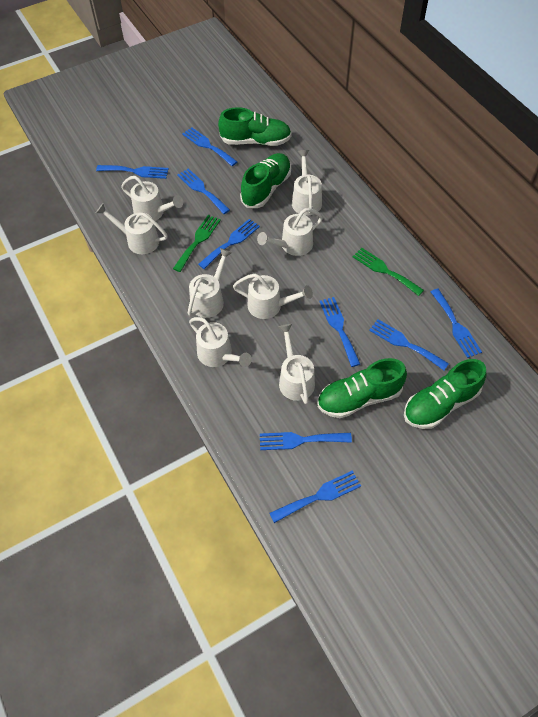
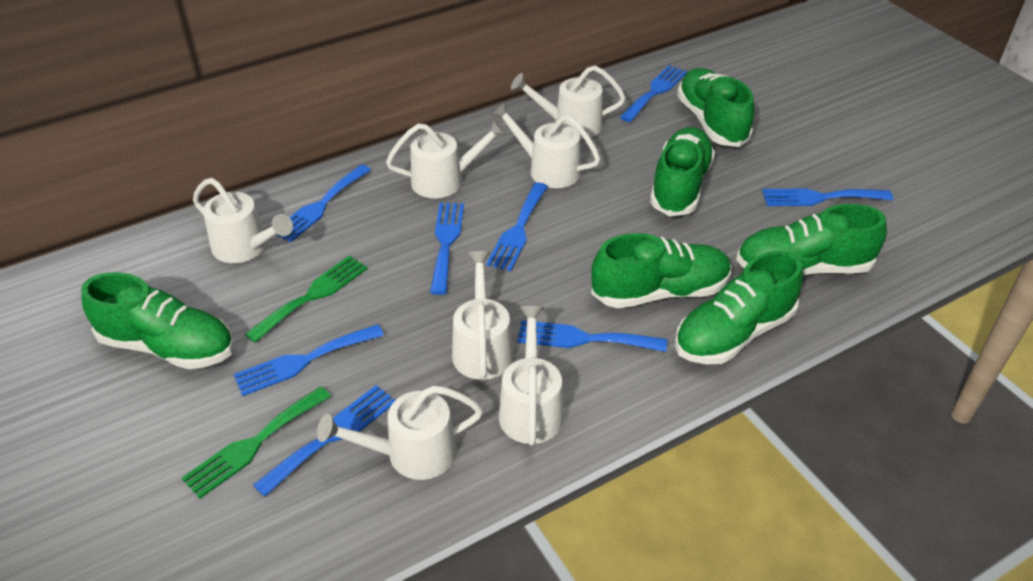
blue fork: [96,165,169,179] [177,168,230,214] [182,127,237,166] [198,219,260,269] [260,432,352,450] [270,471,361,523] [319,297,360,367] [369,319,449,370] [430,289,482,358] = 9 -> [233,324,384,396] [253,385,395,497] [277,164,371,242] [430,203,464,295] [486,183,548,271] [518,320,667,352] [620,65,687,122] [762,188,893,206] = 8
green shoe: [218,107,292,146] [240,153,291,208] [317,358,407,418] [404,359,486,429] = 4 -> [81,272,234,369] [591,233,731,308] [650,127,715,216] [675,251,803,365] [677,68,754,147] [736,204,887,275] = 6
white watering can: [96,204,168,254] [121,176,183,221] [188,248,232,318] [189,317,252,367] [233,274,313,319] [257,208,323,256] [279,324,315,404] [292,150,322,215] = 8 -> [193,178,293,263] [317,385,483,480] [386,119,507,198] [452,251,514,380] [491,101,600,188] [499,306,564,446] [511,66,626,139] = 7

